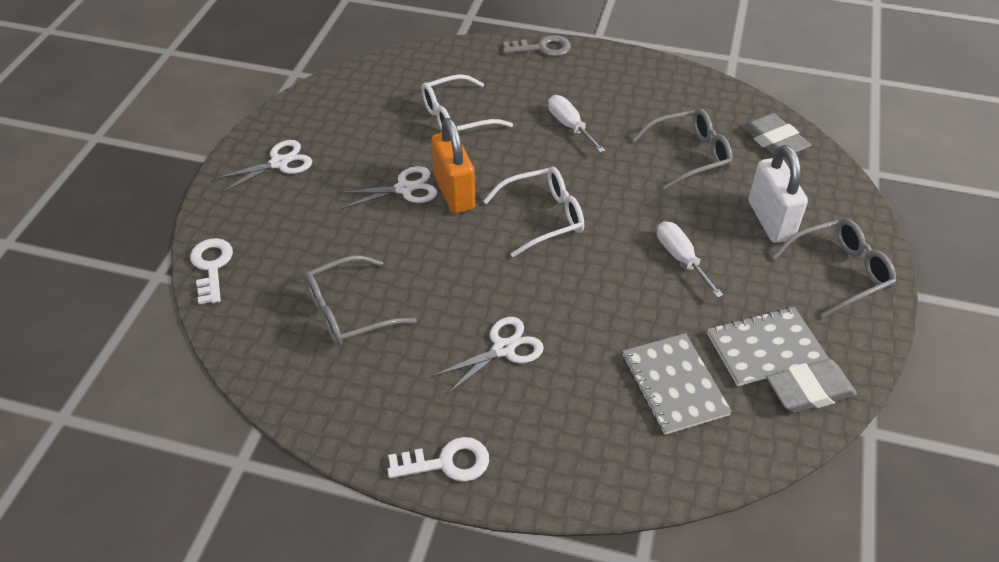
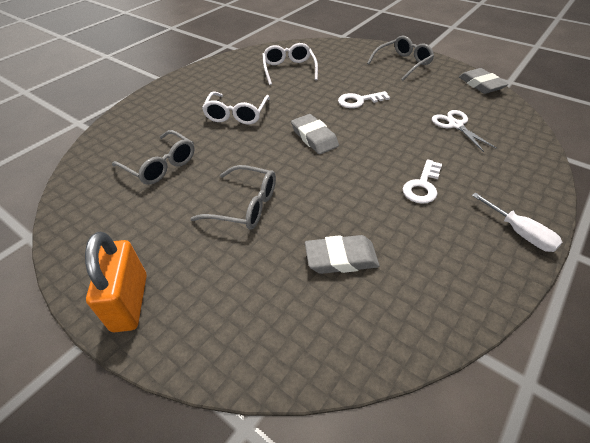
grey eraser: [742,113,811,158] [766,359,857,413] = 2 -> [291,114,339,154] [305,235,380,274] [459,68,508,94] = 3
grey key: [503,35,571,57] = 1 -> none = 0
grey notebook: [623,333,732,435] [707,307,829,386] = 2 -> none = 0
white padlock: [749,145,808,243] = 1 -> none = 0
white scissors: [214,140,312,192] [337,166,437,209] [433,317,544,394] = 3 -> [432,110,497,152] = 1
white screwdriver: [548,95,606,153] [657,221,723,298] = 2 -> [472,193,563,252] = 1

